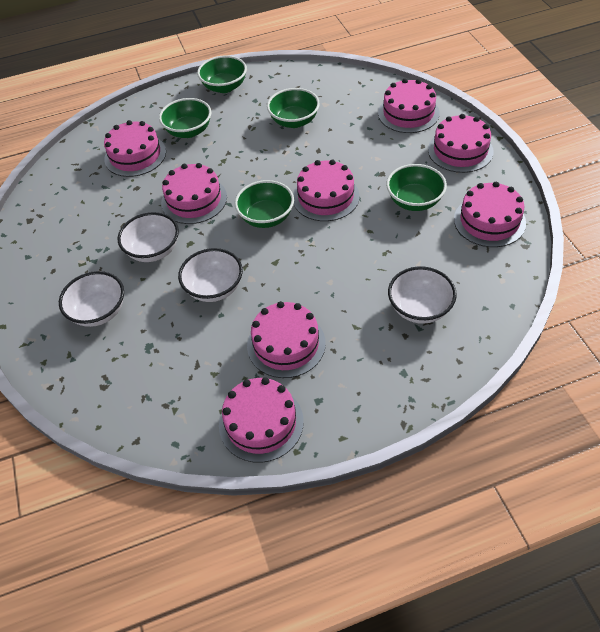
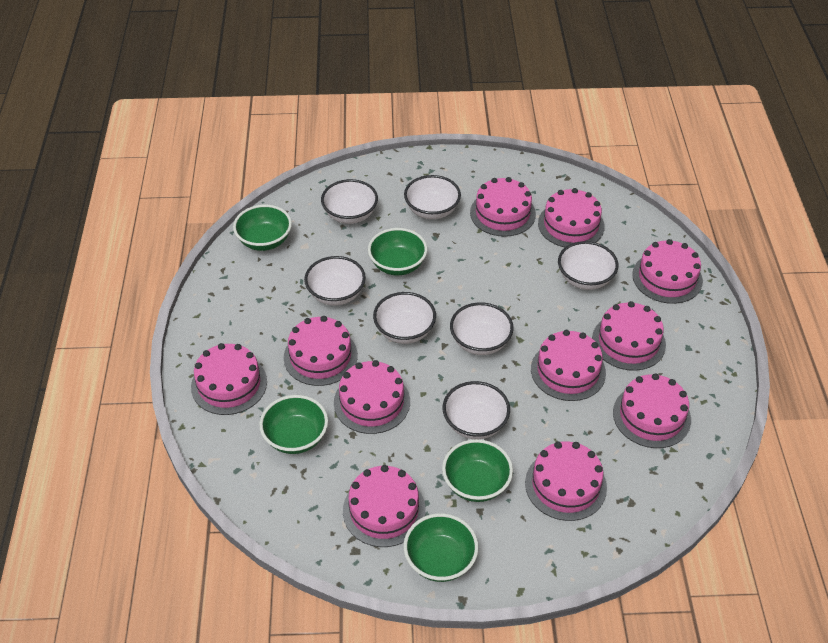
pink cake: [104,120,166,177] [161,163,227,224] [219,377,304,463] [247,301,326,378] [293,159,360,221] [378,78,439,133] [428,114,494,173] [454,182,526,247] = 8 -> [191,343,267,415] [284,316,358,386] [334,360,410,434] [343,465,426,547] [470,177,536,237] [525,442,607,521] [531,330,606,401] [538,188,605,247] [592,301,666,371] [613,373,691,448] [632,239,703,304] = 11
white bowl: [59,271,124,327] [118,212,179,262] [178,248,243,302] [388,266,457,324] = 4 -> [304,256,366,306] [321,179,378,224] [373,292,436,344] [404,175,461,219] [443,381,510,439] [450,302,514,355] [558,241,618,290] = 7

